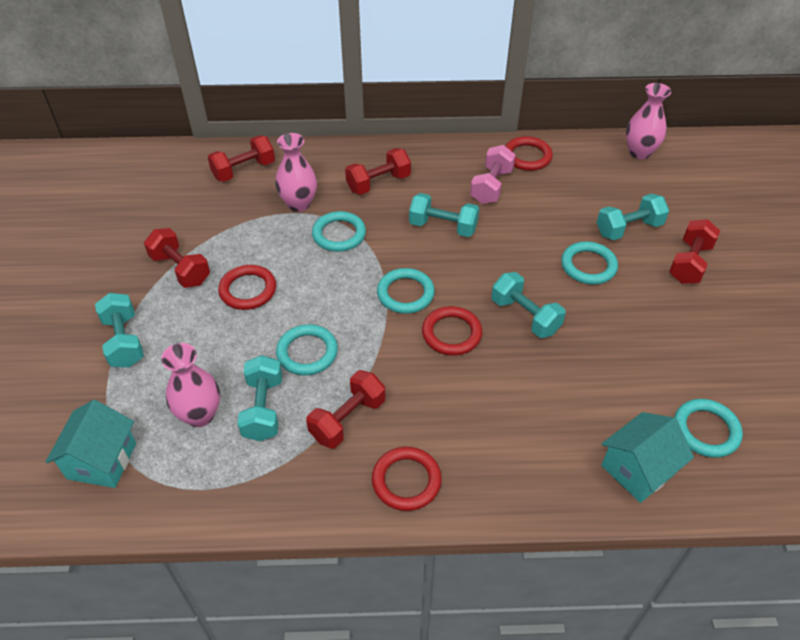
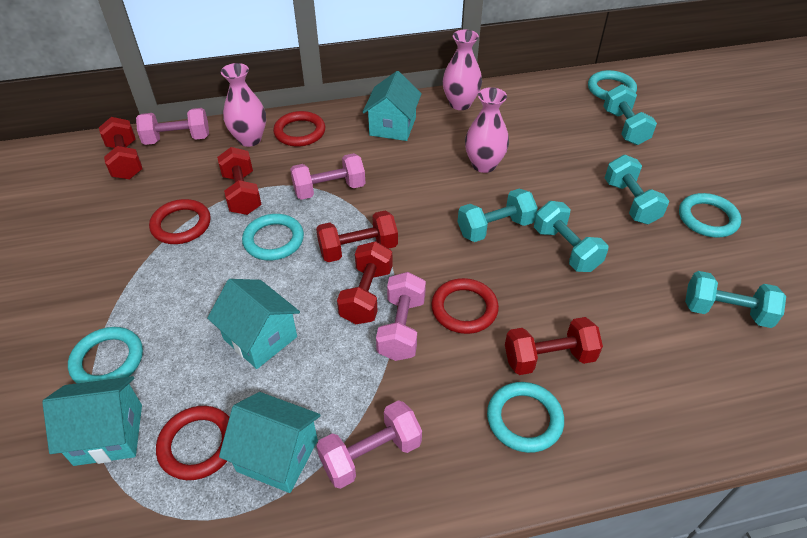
pink dumbbell: [470,145,516,204] = 1 -> [136,108,209,145] [290,153,365,200] [317,400,422,489] [376,272,426,361] = 4
turquoise house: [46,400,136,488] [601,412,694,503] = 2 -> [42,376,142,466] [207,279,300,369] [219,392,321,493] [363,71,422,141] = 4

